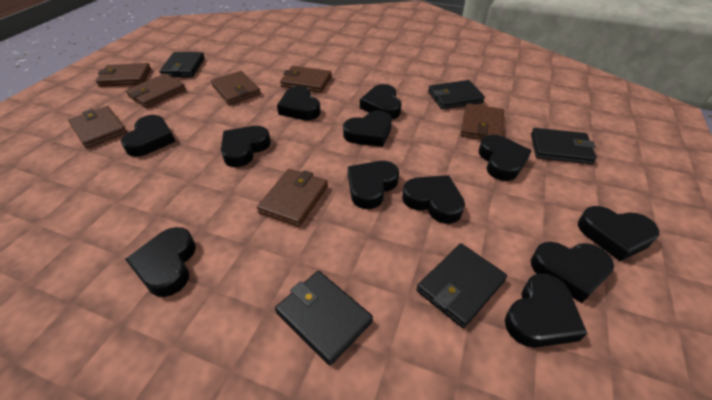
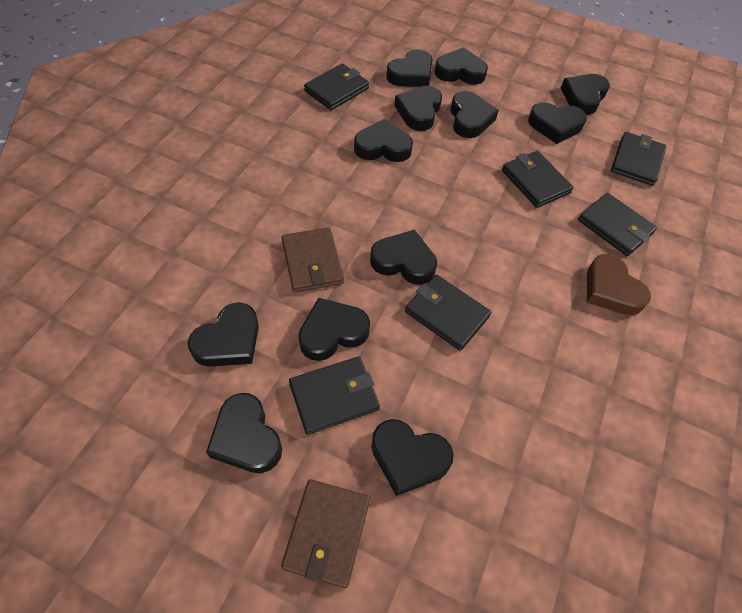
black wallet: [159,52,205,77] [275,271,373,366] [416,243,507,328] [428,80,485,109] [531,128,596,164] = 5 -> [289,357,380,435] [304,64,369,110] [405,275,491,351] [502,151,574,208] [578,193,657,256] [611,132,666,186] = 6
brown heart: none = 0 -> [587,254,651,315] = 1
brown wallet: [68,106,127,148] [95,63,151,87] [126,73,186,108] [211,71,261,105] [257,169,328,227] [280,66,332,93] [460,104,504,140] = 7 -> [281,227,344,293] [281,479,370,588] = 2

